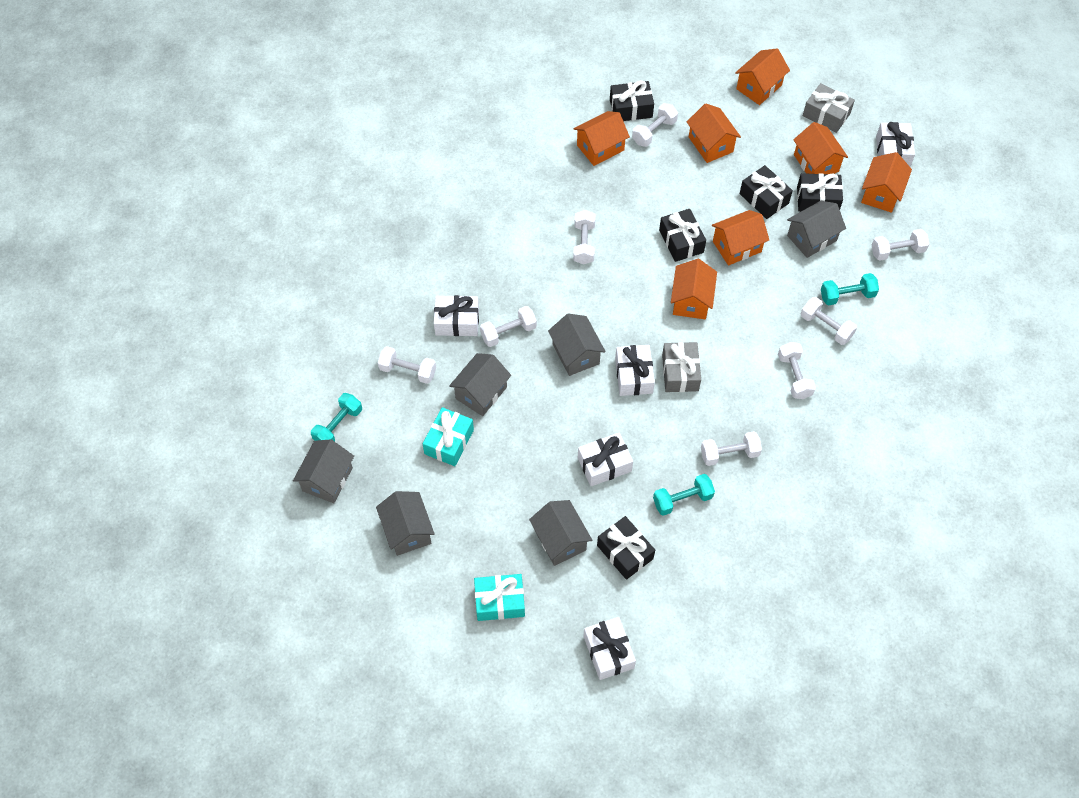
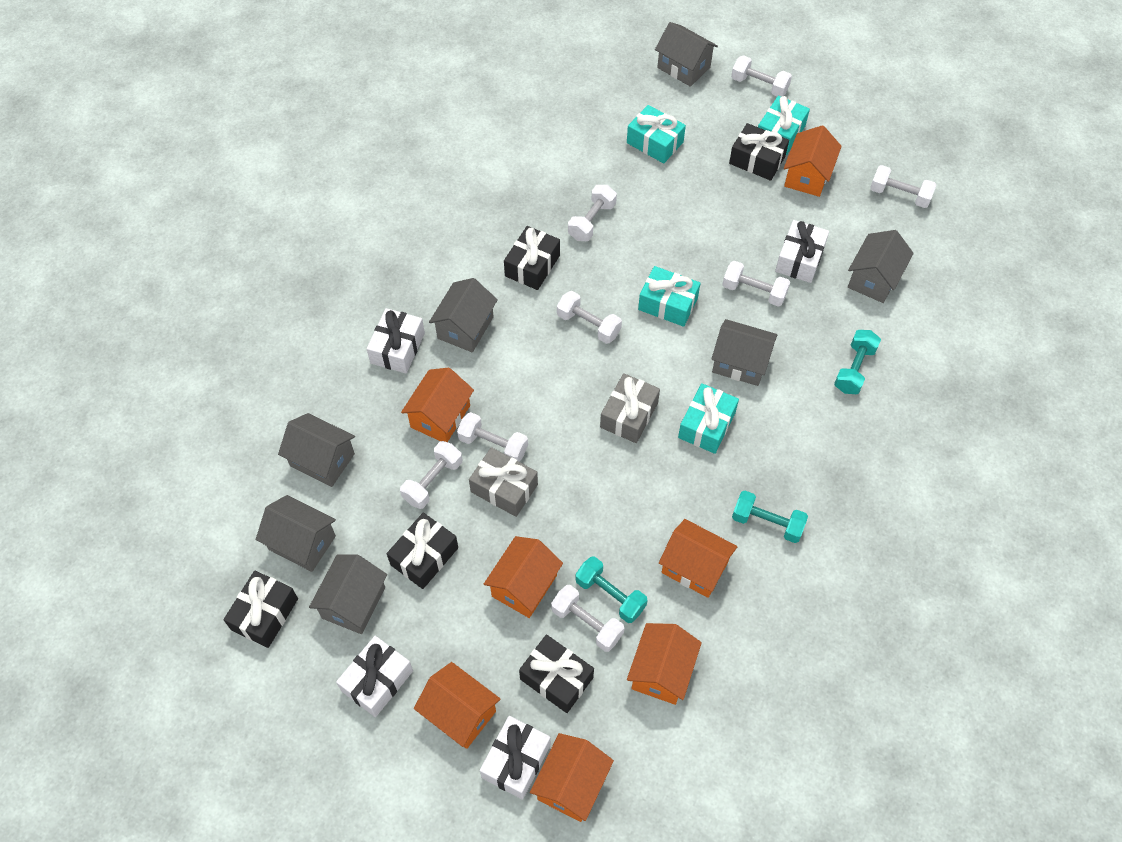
grey house: [293,439,354,503] [376,491,435,556] [449,353,511,416] [529,500,592,566] [548,313,606,376] [787,201,846,258] = 6 -> [256,495,336,572] [278,413,355,487] [309,555,387,634] [429,278,498,353] [655,22,718,87] [711,319,777,386] [848,230,914,303] = 7
turquoise gift: [423,407,474,466] [474,574,525,621] = 2 -> [627,105,686,164] [638,266,700,327] [678,383,739,454] [758,96,810,155] = 4
white gift: [434,295,479,336] [578,433,633,487] [583,617,636,680] [615,345,655,396] [876,122,915,166] = 5 -> [336,636,413,717] [366,308,425,374] [480,716,551,800] [775,220,829,283] = 4

